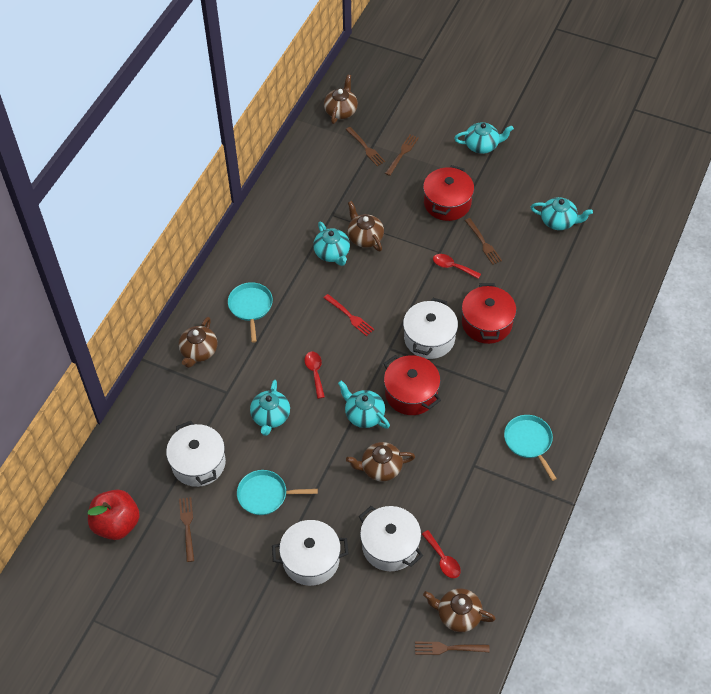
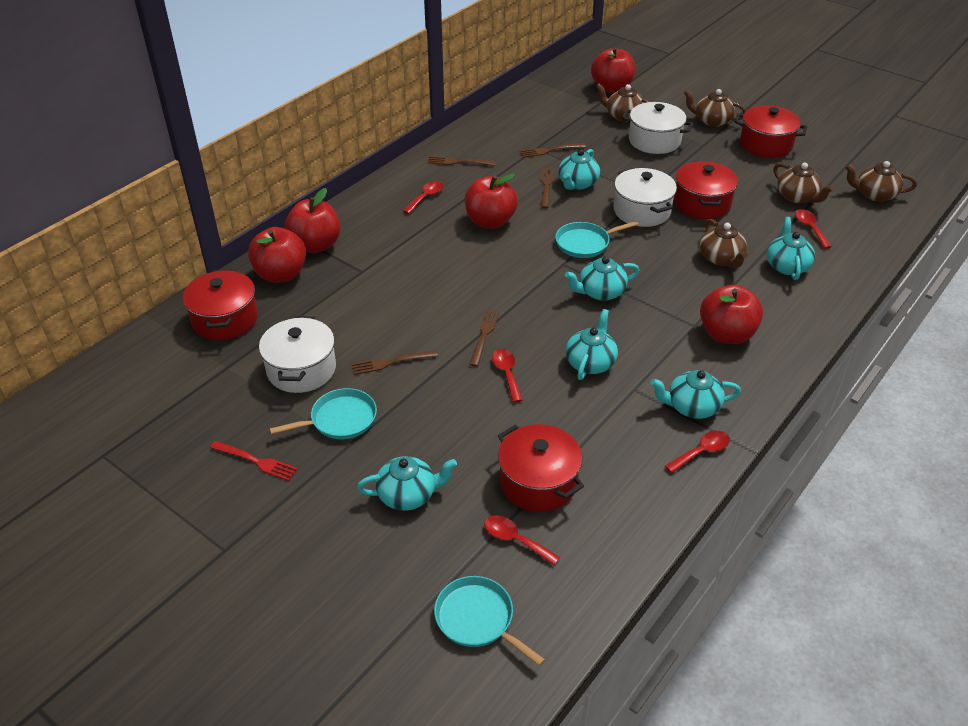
red apple: [87,489,140,540] = 1 -> [248,227,306,283] [285,188,340,253] [465,174,518,229] [591,47,635,93] [700,285,763,344] = 5
red pot: [383,355,441,415] [423,165,474,221] [462,283,516,344] = 3 -> [183,269,258,340] [498,424,584,512] [674,161,738,219] [734,105,807,158] = 4
red spoon: [304,352,325,399] [422,530,461,578] [433,254,481,279] = 3 -> [403,181,443,214] [484,515,560,566] [492,349,522,402] [665,431,730,473] [795,209,832,249] = 5
turquoise teapot: [250,380,290,436] [313,222,350,266] [338,380,390,429] [454,122,514,154] [531,197,593,230] = 5 -> [357,456,457,511] [558,149,600,190] [565,256,639,301] [566,309,618,380] [651,370,741,419] [767,217,815,280] = 6
white pot: [166,421,226,487] [272,520,349,586] [359,506,423,571] [403,298,458,359] = 4 -> [259,316,336,393] [614,168,677,227] [622,102,694,154] = 3

